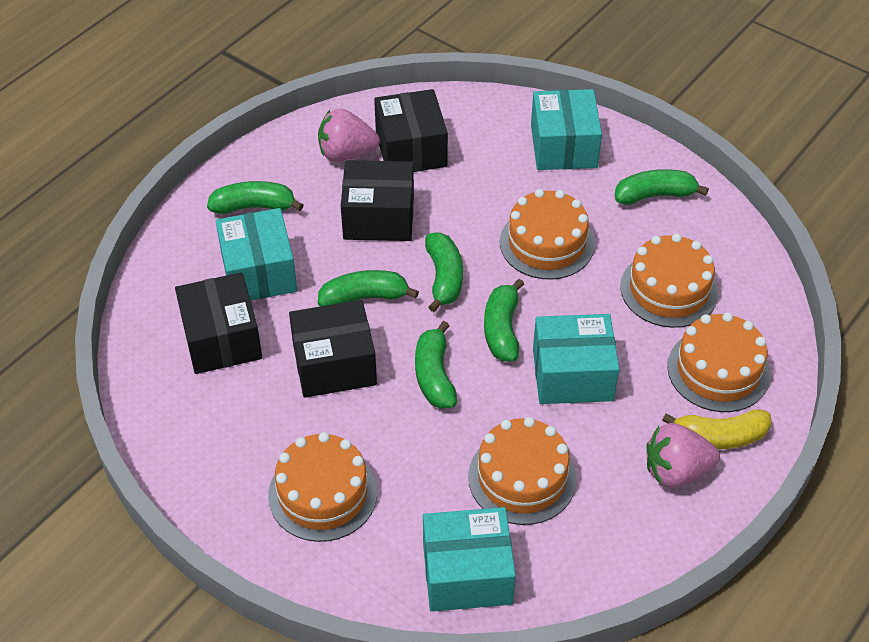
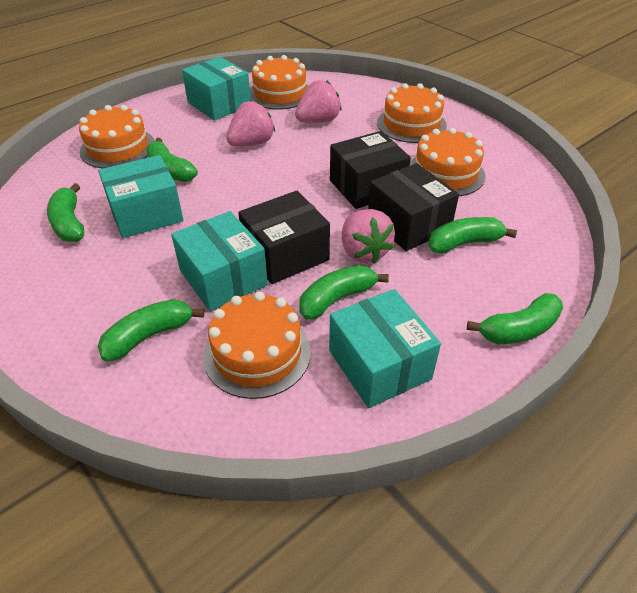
black box: [175,272,262,374] [289,300,377,398] [341,160,414,241] [374,89,448,172] = 4 -> [238,191,330,284] [330,131,411,209] [368,163,459,251] = 3
pink strawberry: [318,108,380,161] [646,423,720,488] = 2 -> [226,101,275,146] [295,80,342,123] [342,209,395,264] = 3
yellow banana: [662,409,772,449] = 1 -> none = 0

